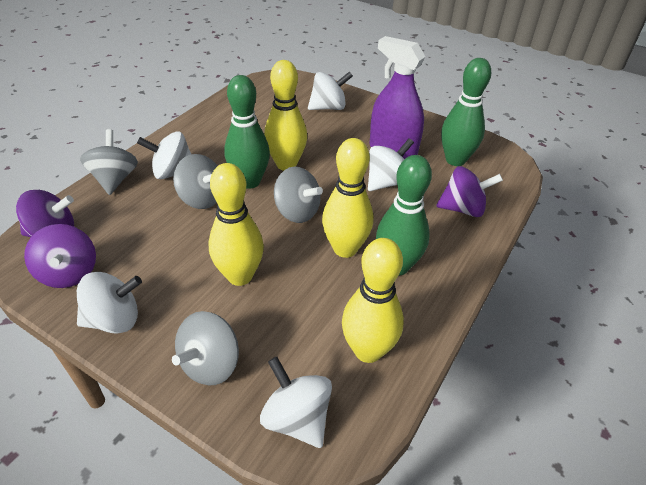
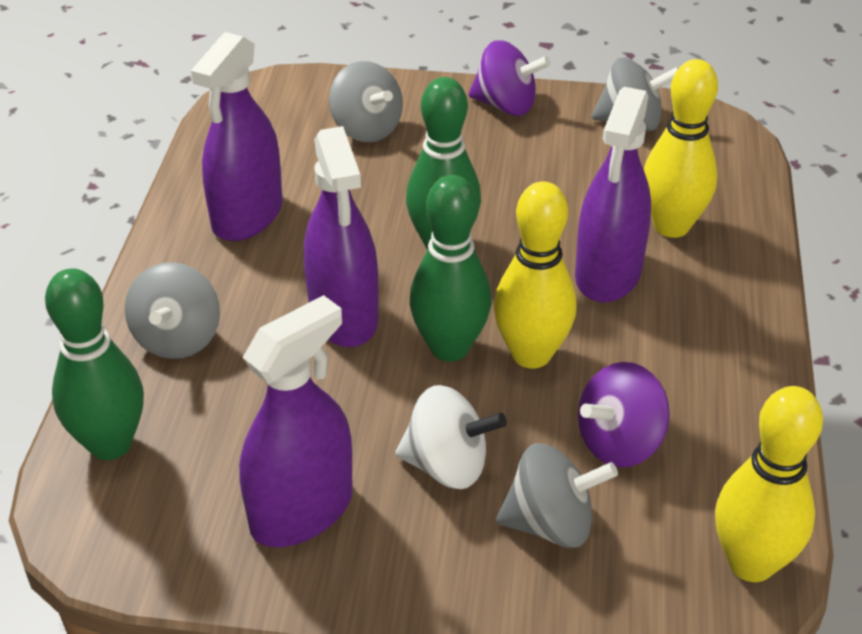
purple spinning top: [16,190,74,237] [24,224,96,288] [436,166,503,217] = 3 -> [468,40,551,116] [578,362,670,468] = 2
purple spray bottle: [370,36,425,159] = 1 -> [191,32,283,241] [239,295,353,547] [304,126,379,347] [575,87,651,303] = 4
white spinning top: [77,272,142,334] [137,131,192,179] [260,357,332,448] [308,71,353,110] [368,138,414,191] = 5 -> [395,385,507,489] = 1
yellow bowling pin: [208,163,264,286] [264,60,307,170] [322,138,373,258] [342,238,404,363] = 4 -> [494,181,577,369] [644,59,718,238] [715,386,823,582] = 3

